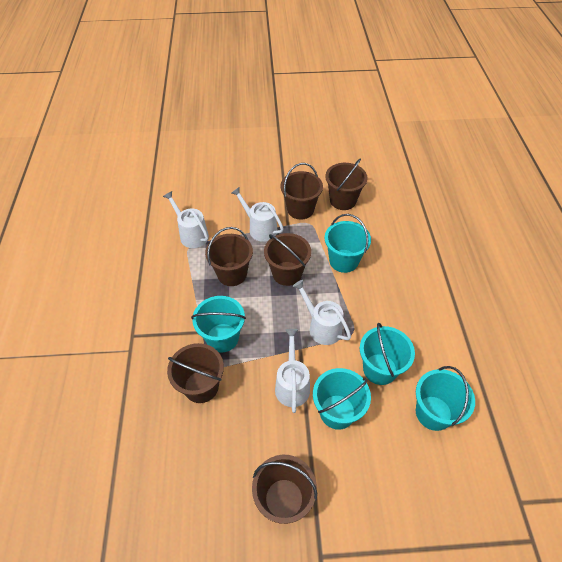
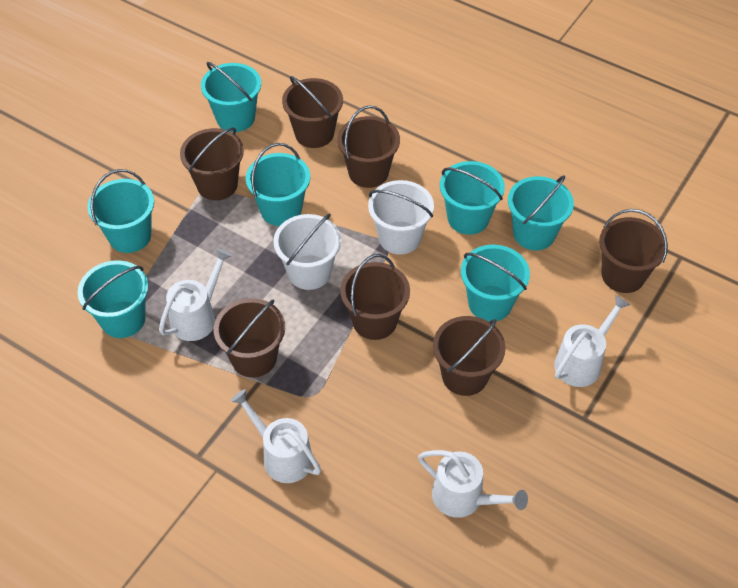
brown bucket: [167,343,224,403] [205,227,253,286] [252,455,317,524] [264,233,311,286] [280,163,323,219] [325,159,368,210] = 6 -> [180,127,244,200] [214,298,285,378] [282,76,343,148] [337,105,400,188] [340,254,410,340] [433,316,506,396] [599,209,668,293] = 7
turquoise bucket: [191,296,246,353] [313,368,371,430] [324,214,371,273] [360,323,415,385] [416,366,475,431] = 5 -> [78,260,148,338] [88,169,154,253] [201,62,261,132] [246,143,310,226] [440,161,505,235] [461,245,530,321] [508,175,574,251] = 7
white bucket: none = 0 -> [273,213,341,290] [368,180,434,255] = 2

